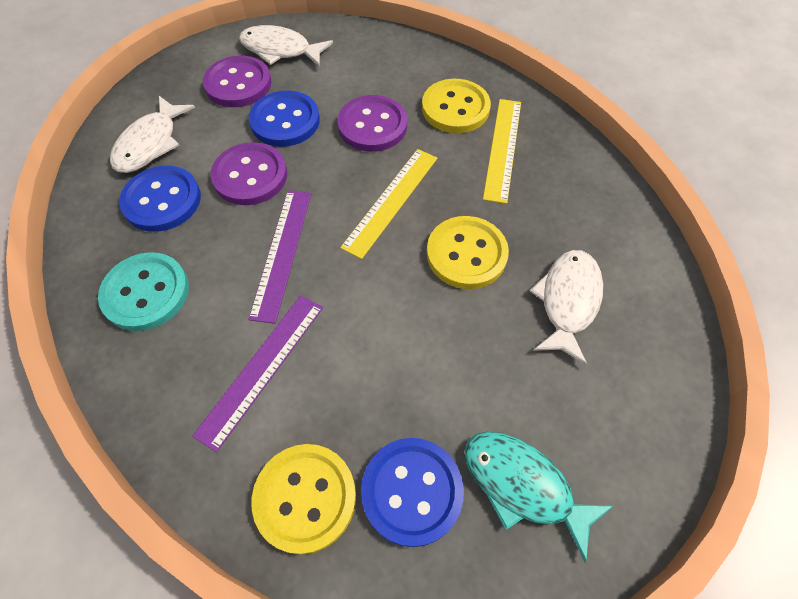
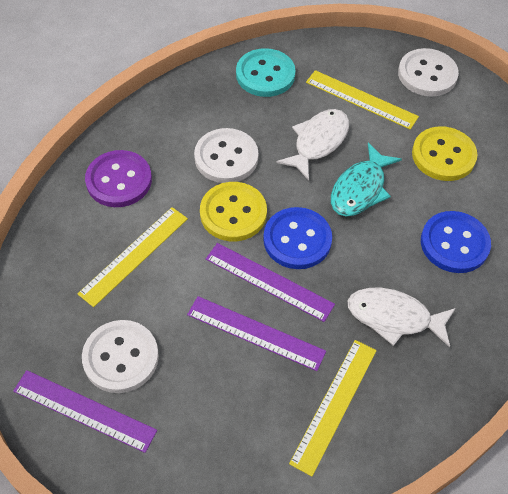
blue button: [119,166,201,232] [249,91,320,147] [361,438,464,547] = 3 -> [263,207,332,269] [421,211,491,273] = 2
purple button: [203,56,272,107] [211,142,287,205] [337,95,407,152] = 3 -> [85,150,152,207] = 1
purple ruler: [192,295,323,452] [249,190,311,324] = 2 -> [13,370,157,453] [187,296,326,371] [206,243,335,322] = 3
white button: none = 0 -> [82,320,159,393] [194,128,258,183] [398,48,459,97] = 3
white fish: [110,96,195,173] [239,25,333,67] [529,250,603,366] = 3 -> [276,109,349,181] [348,288,456,347] = 2
yellow button: [252,444,356,554] [422,79,491,133] [427,216,509,289] = 3 -> [200,182,267,241] [412,126,478,181] = 2
yellow ruler: [340,149,437,259] [483,99,521,204] = 2 -> [77,207,188,307] [289,340,377,477] [306,70,419,130] = 3

